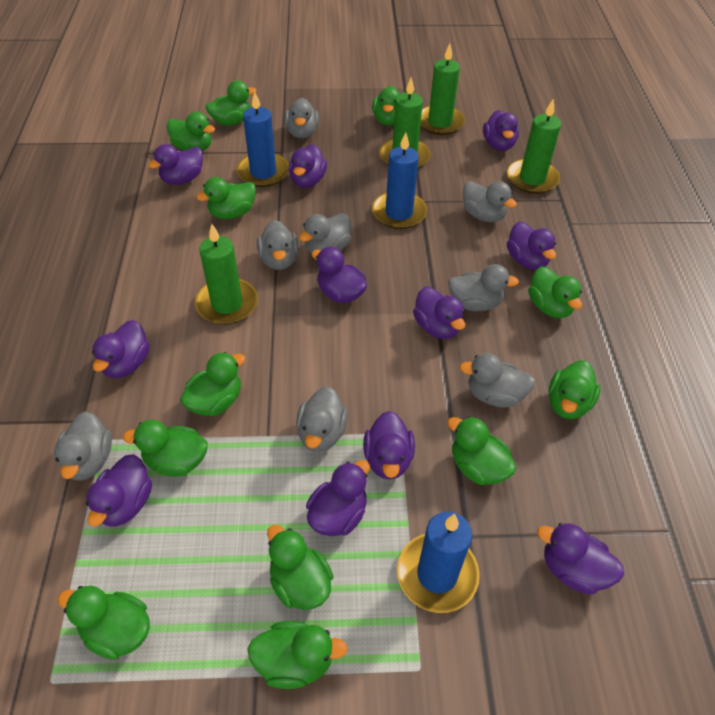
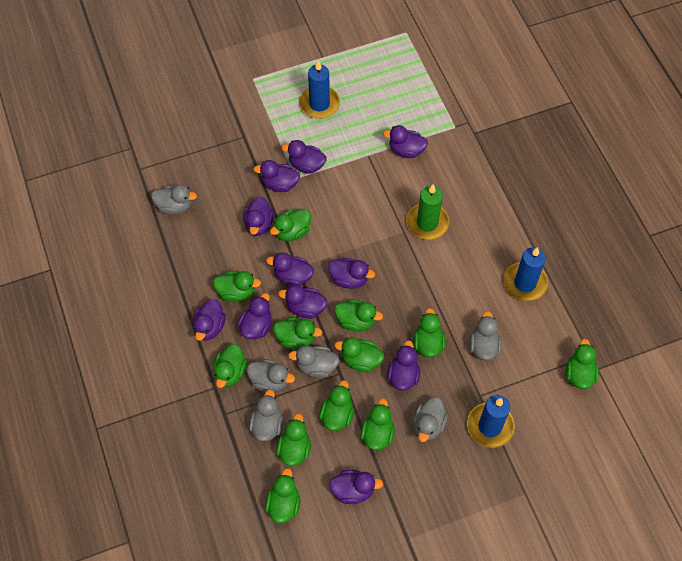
green candle: [195,224,258,325] [379,77,431,168] [420,44,465,135] [507,98,561,194] = 4 -> [406,184,450,240] = 1
grey duck: [54,411,112,481] [257,220,298,270] [284,98,319,138] [296,386,348,452] [299,213,351,253] [448,264,519,311] [460,353,535,408] [463,181,517,222] = 8 -> [151,184,197,214] [247,359,295,392] [249,389,283,441] [288,345,339,378] [413,397,448,442] [469,311,502,361] = 6

